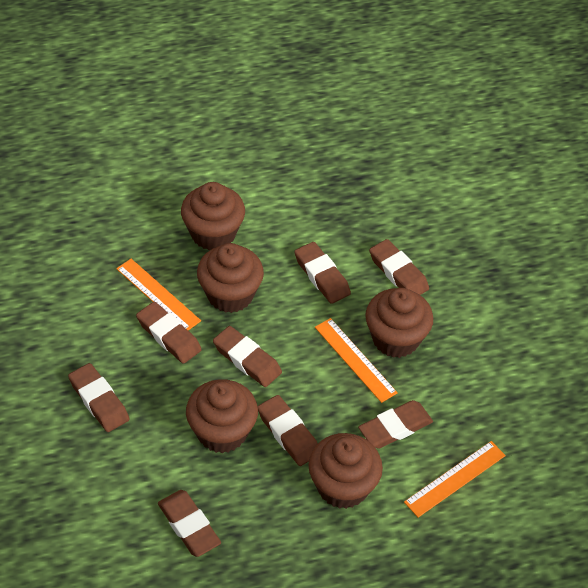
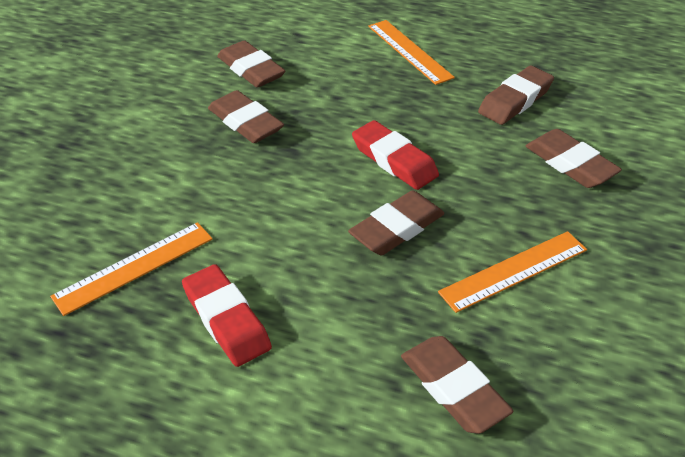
brown cupcake: [181,182,245,250] [186,379,258,453] [197,243,264,313] [309,433,383,509] [365,288,433,358] = 5 -> none = 0
brown eraser: [68,363,129,432] [136,302,202,364] [158,490,221,557] [213,326,282,387] [258,395,318,466] [294,242,351,304] [358,400,433,449] [369,239,429,295] = 8 -> [208,90,284,143] [217,40,285,87] [348,190,445,255] [401,336,513,434] [478,66,554,125] [526,129,622,188] = 6
red eraser: none = 0 -> [182,264,272,367] [352,120,439,190] = 2

